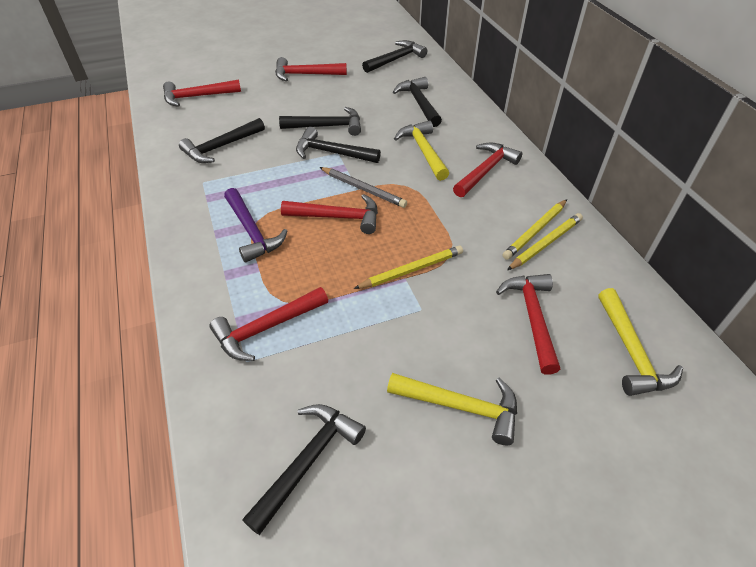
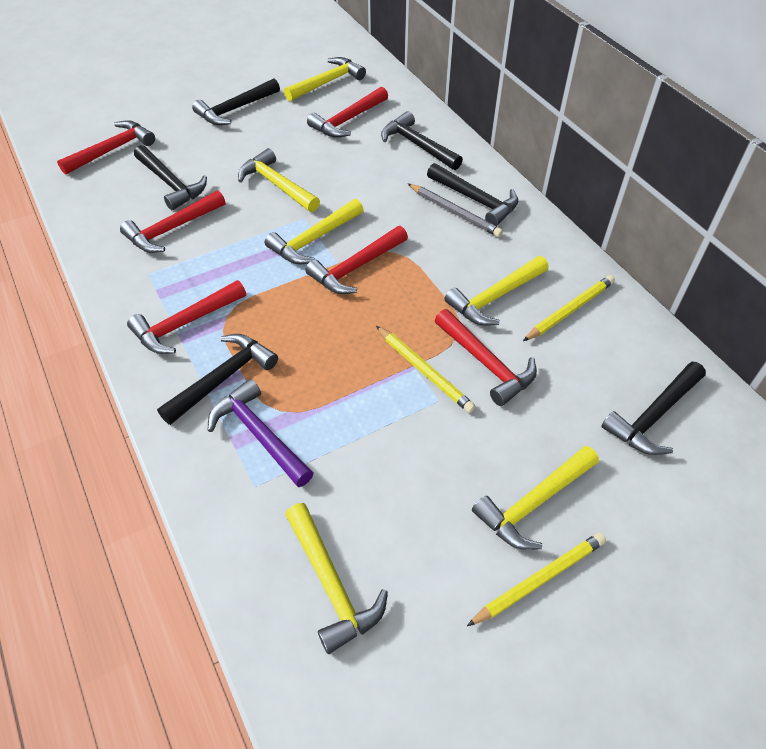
yellow hammer: [387,373,517,445] [394,120,449,181] [598,288,683,396] = 3 -> [238,148,320,212] [265,199,364,264] [284,57,366,101] [285,503,388,654] [444,256,549,326] [472,446,599,550] = 6

